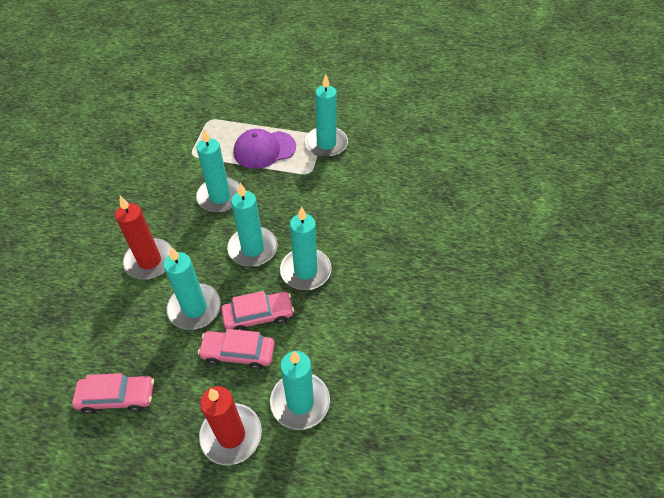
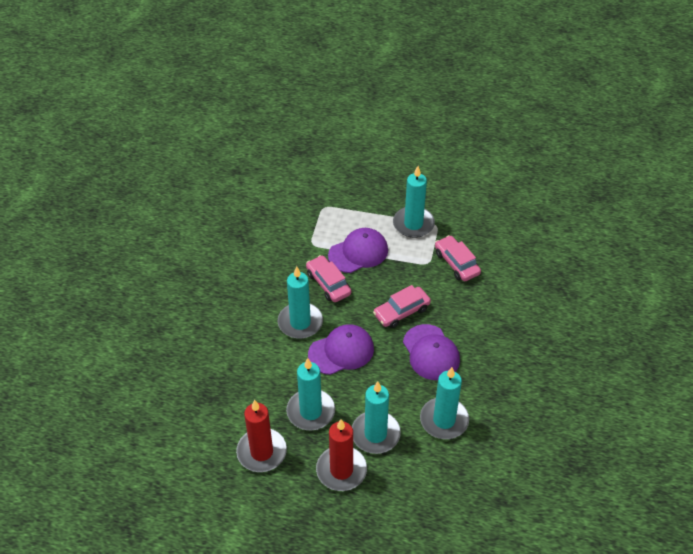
purple cap: [234,129,296,169] = 1 -> [308,324,374,375] [328,228,388,273] [403,324,460,380] = 3
turquoise candle: [164,247,221,330] [196,129,240,213] [227,183,277,267] [270,351,330,430] [280,206,331,290] [305,74,348,157] = 6 -> [278,266,323,339] [286,358,335,430] [352,381,401,454] [393,166,435,238] [420,367,469,439] = 5

